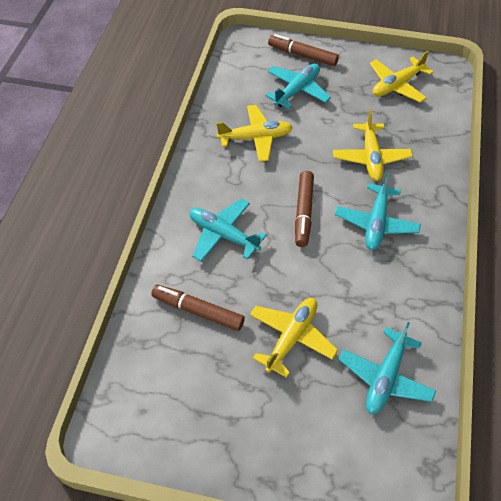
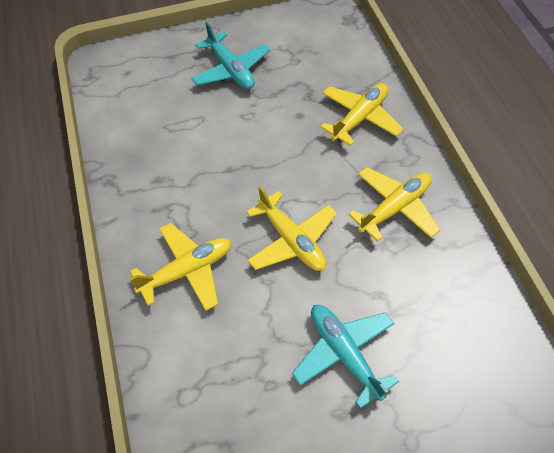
brown marker: [151,285,245,331] [268,34,339,66] [295,171,314,247] = 3 -> none = 0
turquoise plane: [190,199,267,262] [265,63,331,109] [335,173,421,250] [339,322,436,414] = 4 -> [191,22,270,89] [292,305,399,409] = 2

